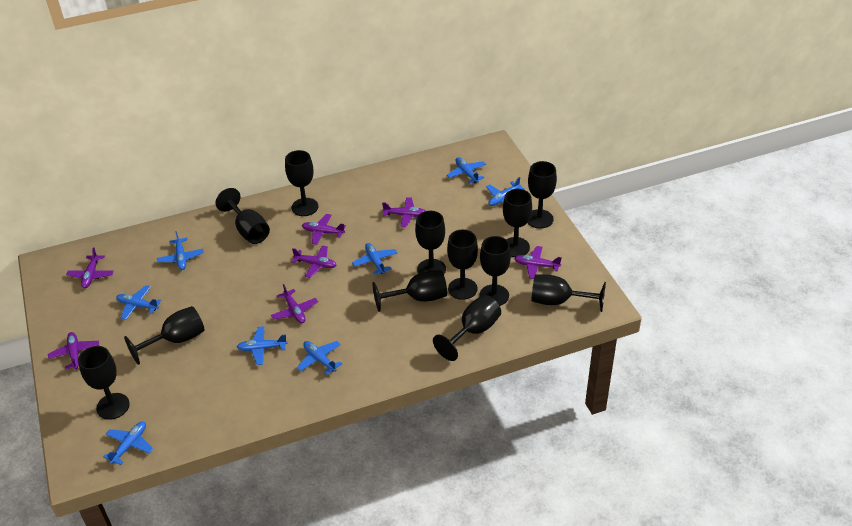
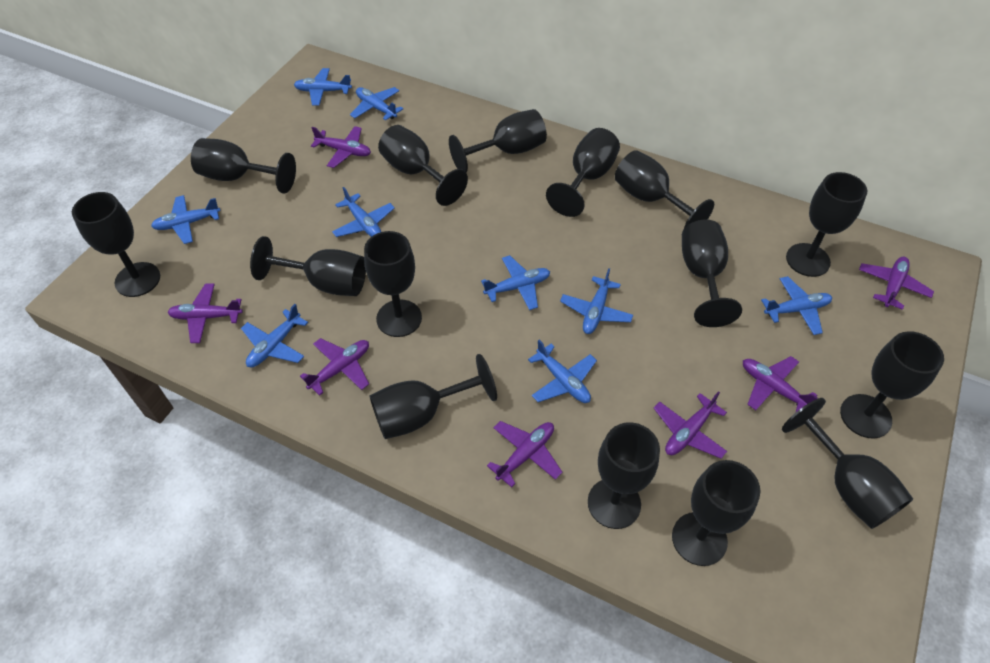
black goblet: [78,346,130,420] [124,306,205,365] [216,188,270,244] [285,150,318,216] [372,270,447,312] [415,211,446,274] [433,295,501,361] [447,229,478,300] [479,236,511,306] [503,189,532,257] [528,161,557,229] [532,274,606,312] = 12 -> [72,192,160,297] [191,138,296,194] [250,236,366,296] [364,231,422,337] [370,354,497,439] [378,125,468,206] [449,109,547,173] [546,128,620,217] [588,422,660,529] [615,150,714,228] [672,460,761,566] [682,220,742,327] [782,398,913,529] [786,172,867,277] [840,331,944,438] = 15
blue plane: [103,421,153,465] [116,285,161,320] [157,231,204,270] [237,326,288,365] [297,341,342,375] [352,243,397,275] [447,157,486,183] [486,177,525,206] = 8 -> [151,195,221,244] [241,304,308,367] [294,68,352,106] [332,187,395,237] [350,87,403,120] [481,255,550,310] [528,340,597,403] [560,268,633,334] [761,276,832,335] = 9

